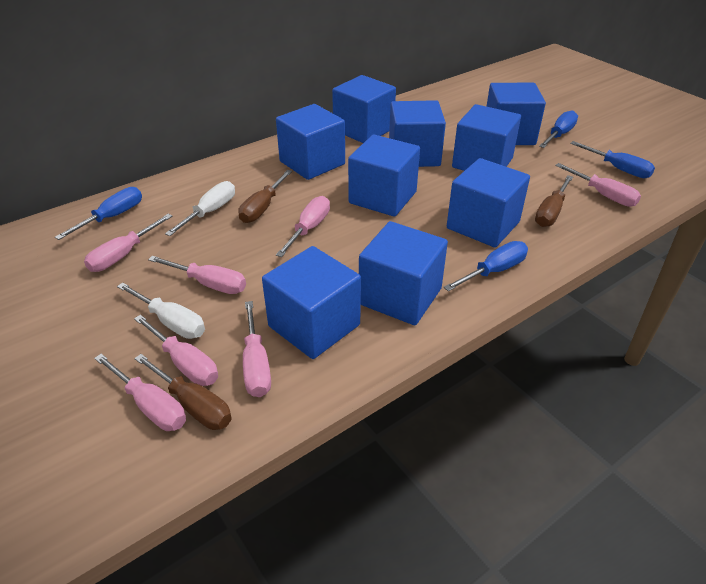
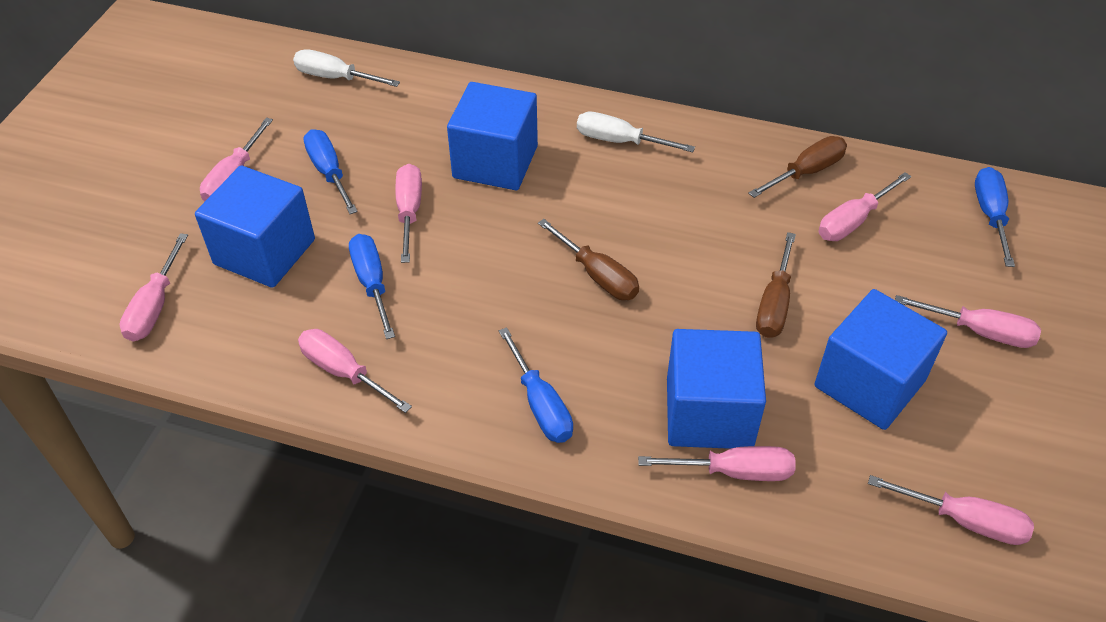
blue cube: [262,246,361,359] [276,104,345,180] [332,75,396,143] [348,135,420,217] [359,221,448,325] [389,100,446,167] [447,158,530,247] [452,104,521,171] [486,83,546,145] = 9 -> [195,165,315,288] [447,82,538,190] [667,329,766,449] [814,289,947,430] = 4
pink screwdriver: [84,214,173,272] [94,354,186,431] [134,315,218,386] [148,256,246,294] [243,301,271,397] [276,196,330,257] [555,163,641,207] = 7 -> [120,233,188,342] [200,118,273,201] [298,329,412,413] [396,164,422,263] [638,446,796,481] [818,172,911,241] [868,475,1034,545] [895,295,1041,348] = 8

